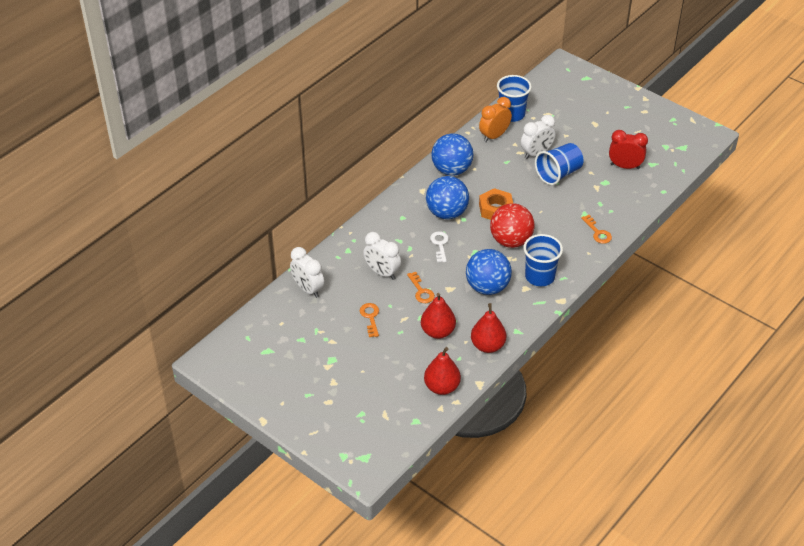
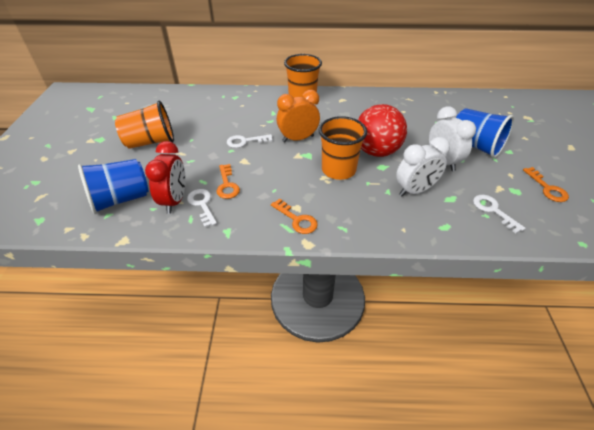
blue ball: [426,176,469,219] [431,133,473,176] [466,249,512,295] = 3 -> none = 0
blue cup: [497,75,532,122] [523,234,563,286] [535,143,583,185] = 3 -> [78,159,149,214] [456,108,514,158] = 2
orange cup: none = 0 -> [115,101,174,149] [284,54,322,97] [319,116,367,180] = 3
orange nut: [479,188,513,220] = 1 -> none = 0
red pear: [421,293,456,339] [424,347,461,395] [471,303,506,353] = 3 -> none = 0
white clock: [290,247,324,298] [363,232,401,280] [521,115,555,159] = 3 -> [396,137,450,196] [429,106,476,171] = 2
white key: [430,231,449,262] = 1 -> [187,189,217,227] [227,134,273,148] [473,195,526,234] = 3

